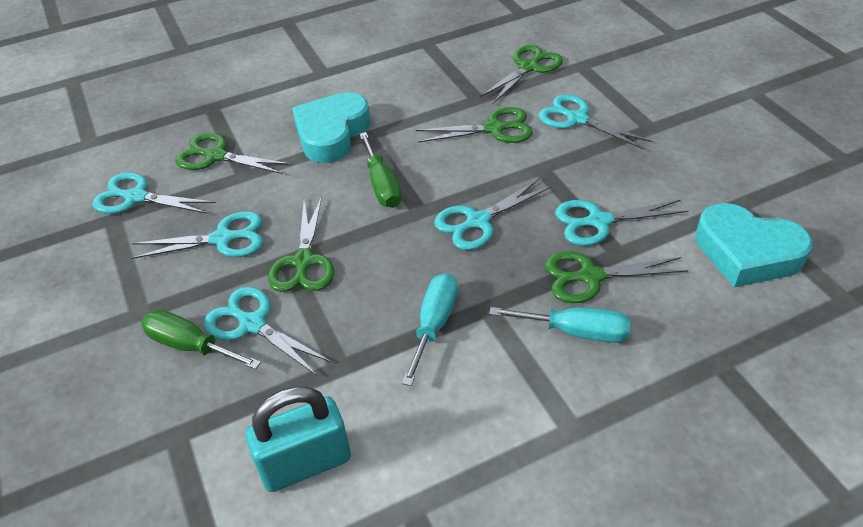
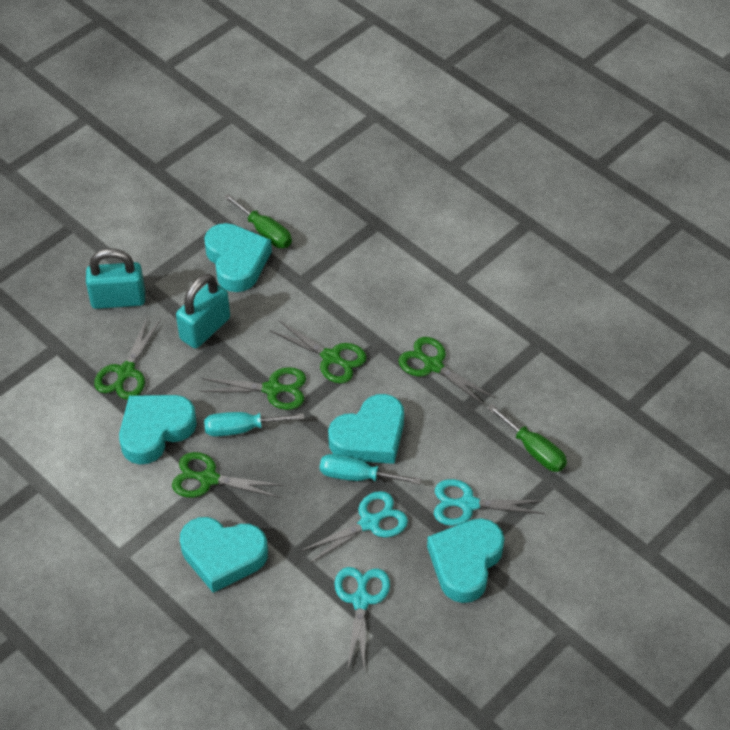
turquoise heart: [292,92,371,163] [695,203,812,287] = 2 -> [119,395,197,464] [180,517,268,593] [204,223,272,292] [328,394,404,464] [427,518,504,603] = 5
turquoise padlock: [245,386,351,492] = 1 -> [86,248,145,309] [176,274,230,349] = 2
turquoise scissors: [93,172,216,214] [131,211,263,259] [204,287,333,376] [434,179,552,250] [538,94,653,150] [555,200,689,246] = 6 -> [301,491,408,564] [334,567,390,671] [434,479,545,526] = 3

